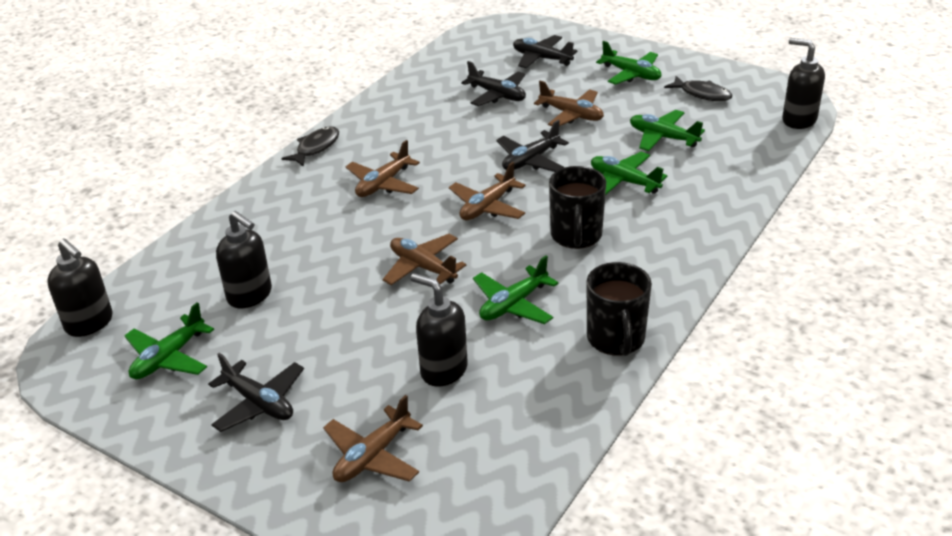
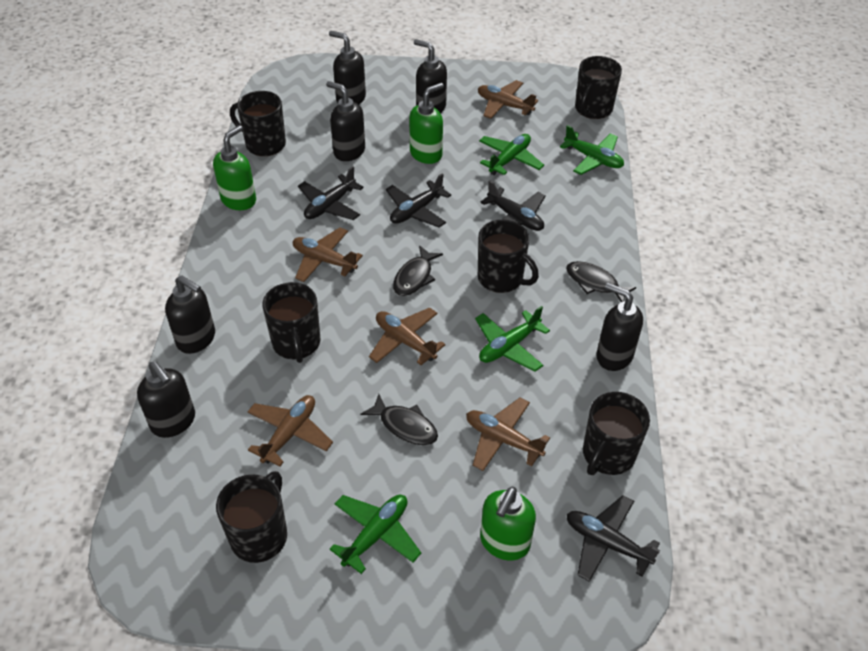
black fish: [282,127,339,167] [664,76,733,101] = 2 -> [361,394,438,445] [393,245,443,296] [566,261,636,302] = 3
black mug: [549,166,606,249] [587,262,652,356] = 2 -> [216,471,287,563] [230,91,286,156] [262,282,320,363] [478,220,539,293] [575,56,622,119] [583,392,650,475] = 6
black soap dispenser: [47,238,113,337] [216,211,272,308] [410,273,468,387] [782,38,825,129] = 4 -> [137,361,195,438] [165,275,215,354] [326,81,365,161] [329,31,366,104] [414,39,447,113] [596,283,643,371] = 6
green plane: [124,302,214,379] [473,256,559,324] [591,152,667,195] [596,41,661,85] [630,110,705,151] = 5 -> [330,494,421,574] [475,306,550,372] [479,134,544,175] [560,125,624,175] = 4
green soap dispenser: none = 0 -> [213,125,256,210] [409,83,444,164] [480,487,536,560] = 3

